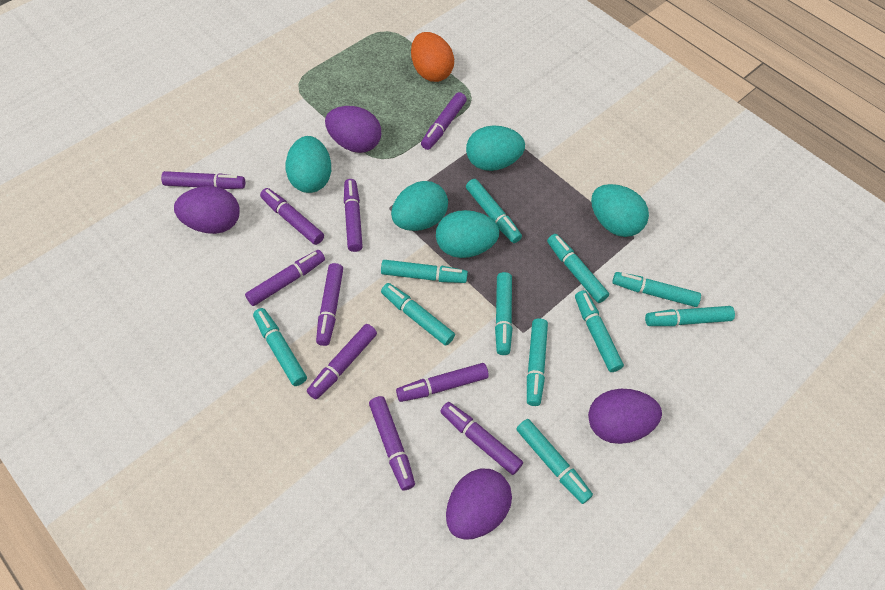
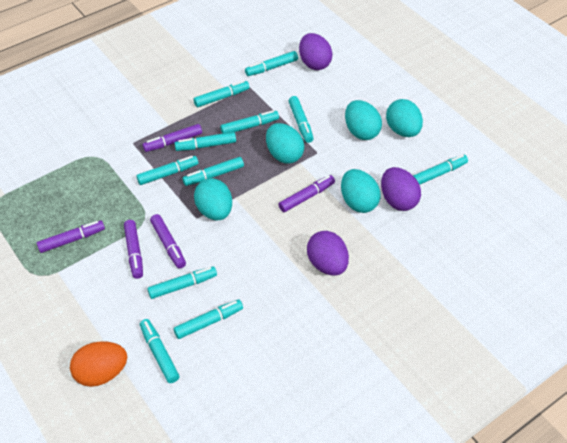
purple egg: [174,186,240,234] [325,106,381,153] [446,469,512,540] [588,389,662,444] = 4 -> [299,33,332,70] [307,231,349,275] [381,167,421,211] = 3
purple marker: [161,171,245,189] [245,250,325,306] [260,188,324,245] [307,324,377,399] [316,263,343,346] [344,179,363,252] [369,396,415,490] [396,363,489,402] [421,92,467,150] [440,402,523,475] = 10 -> [37,220,105,253] [124,220,143,279] [142,124,202,152] [150,214,186,268] [278,175,335,212] = 5

